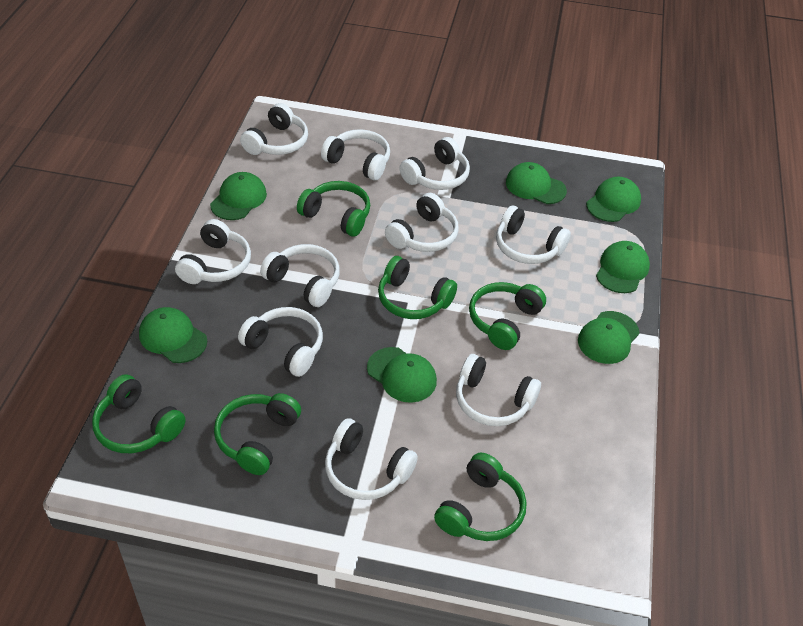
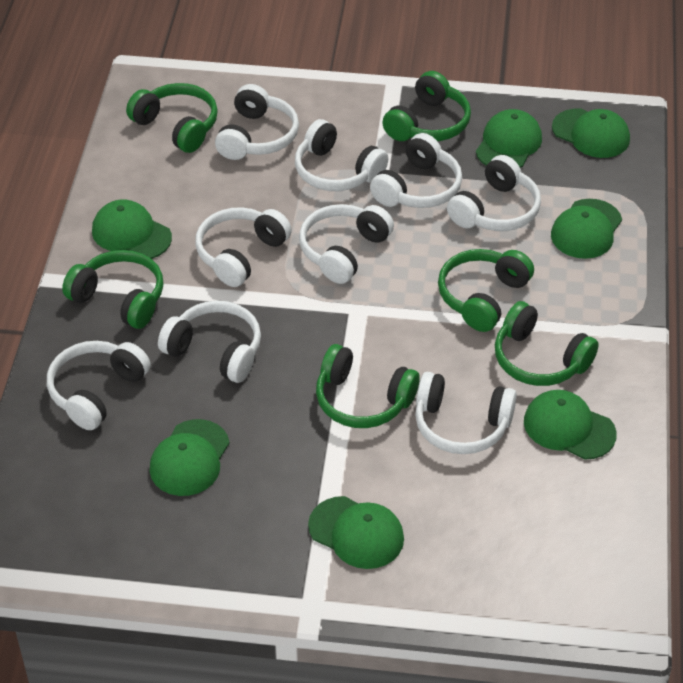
white headphones: [175,219,251,284] [238,307,323,377] [240,103,308,155] [260,244,340,307] [321,129,390,180] [325,418,418,500] [385,193,459,252] [399,137,470,190] [456,354,541,426] [496,206,571,264] = 10 -> [47,341,151,430] [158,301,261,383] [195,207,292,287] [215,84,299,160] [295,119,388,191] [299,204,394,284] [370,133,462,208] [415,372,517,454] [447,155,541,231] = 9

